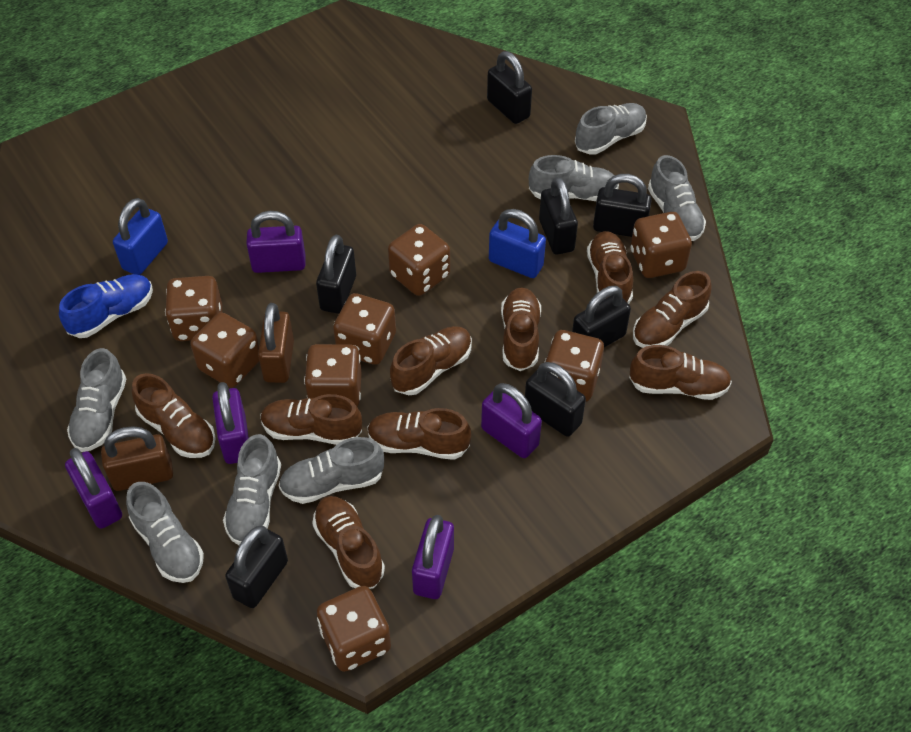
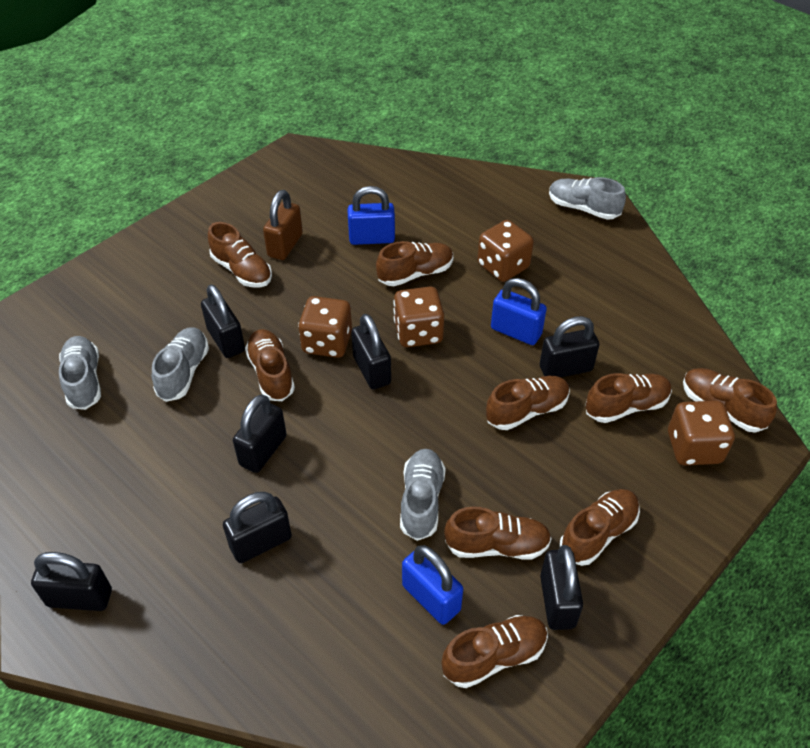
blue padlock: [113,198,168,275] [489,209,546,278] = 2 -> [347,186,395,245] [402,545,463,625] [491,278,547,345] = 3
blue shoe: [59,274,153,338] = 1 -> none = 0
brown dice: [165,276,222,341] [190,312,259,388] [304,344,362,407] [317,586,391,672] [333,293,396,365] [388,224,450,296] [544,330,604,402] [630,212,692,278] = 8 -> [298,296,352,358] [393,287,444,347] [477,220,534,282] [668,401,735,465] = 4
brown padlock: [101,426,173,491] [258,303,294,383] = 2 -> [263,190,303,260] = 1
grey shoe: [67,348,126,452] [126,482,204,583] [223,434,281,545] [279,437,384,504] [529,155,619,201] [575,103,647,155] [648,155,706,241] = 7 -> [59,336,101,410] [152,327,209,402] [400,449,446,541] [549,177,626,220] = 4
purple padlock: [65,448,122,529] [212,382,249,464] [246,211,305,273] [412,515,454,599] [481,383,542,458] = 5 -> none = 0

